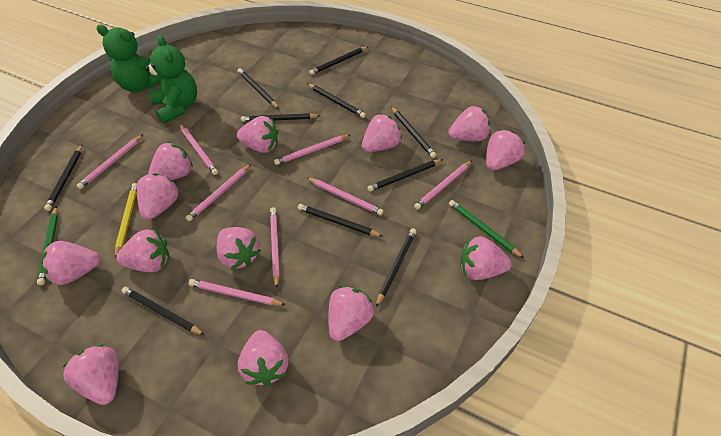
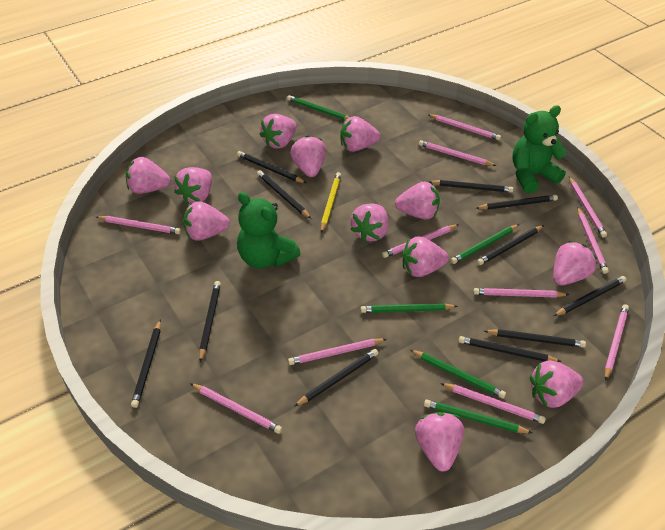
black pencil: [44,145,82,211] [122,287,204,335] [238,68,279,109] [241,113,321,122] [298,204,383,237] [307,83,366,118] [309,47,368,75] [367,159,443,192] [376,228,417,307] [391,107,436,158] = 10 -> [131,319,161,408] [199,281,221,362] [237,151,306,183] [257,170,311,218] [294,349,378,407] [429,180,513,193] [459,336,562,362] [476,195,558,210] [477,225,544,265] [484,329,586,348] [554,276,626,316] = 11
green pencil: [37,206,58,285] [449,200,524,258] = 2 -> [287,95,350,120] [361,303,458,313] [410,350,506,399] [424,400,532,433] [451,224,519,264] = 5
pink pencil: [76,134,144,189] [180,124,218,175] [186,164,251,221] [189,279,286,305] [270,207,280,288] [274,135,350,165] [306,177,383,215] [414,161,472,210] = 8 -> [96,216,181,234] [190,383,282,434] [288,339,387,365] [382,224,459,258] [419,140,496,166] [427,114,501,140] [440,383,546,424] [473,288,570,298] [569,177,607,237] [577,207,609,274] [605,304,629,381] = 11
pink strawberry: [41,241,100,285] [63,344,119,405] [116,229,169,272] [137,173,179,220] [148,142,193,180] [217,227,261,270] [237,116,279,153] [238,330,289,386] [328,286,374,341] [362,113,402,152] [448,106,491,141] [460,236,512,280] [486,129,525,170] = 13 -> [126,157,171,194] [174,167,212,204] [183,201,230,241] [259,114,297,149] [290,135,326,177] [340,116,380,152] [350,203,389,242] [395,182,440,220] [402,237,449,277] [415,412,464,471] [530,360,584,408] [553,241,597,285] = 12

